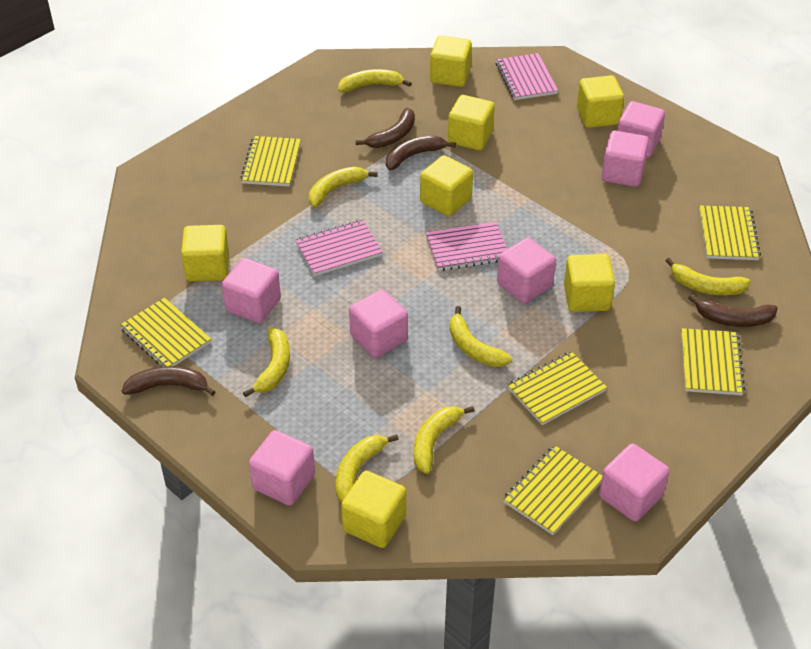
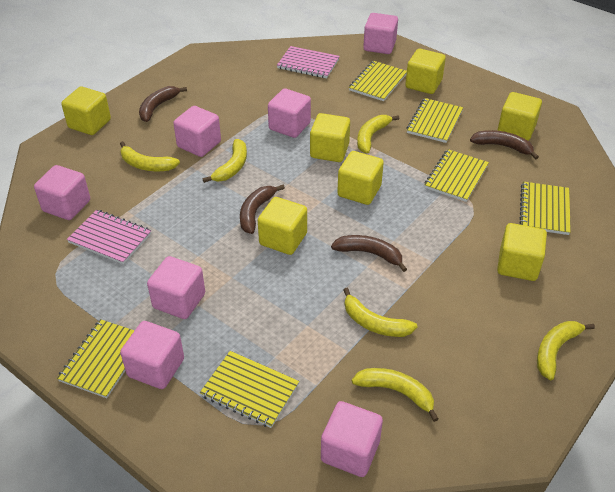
pink notebook: [295,220,383,276] [426,222,507,271] [496,53,558,100] = 3 -> [67,210,151,264] [277,46,340,79] = 2
yellow banana: [243,328,290,397] [309,167,377,207] [336,434,399,502] [338,69,412,92] [413,406,475,474] [449,306,512,367] [665,258,751,296] = 7 -> [120,141,180,171] [203,139,247,183] [343,288,418,337] [352,368,439,422] [357,115,399,153] [537,321,595,380] = 6

